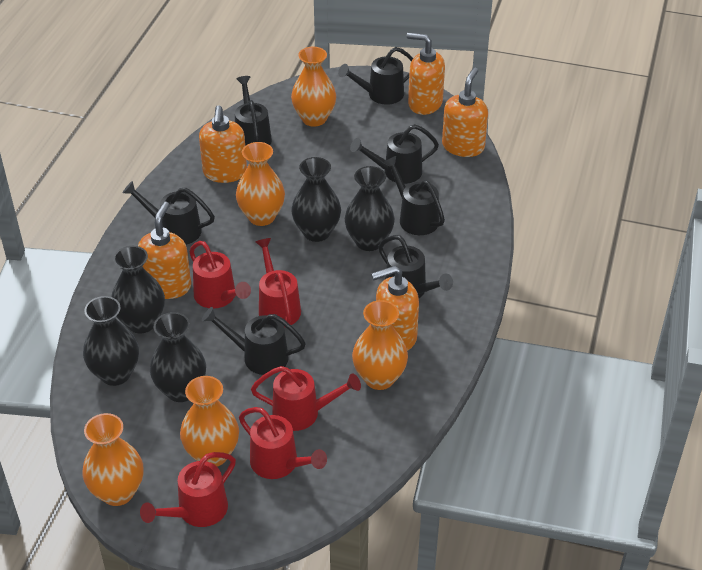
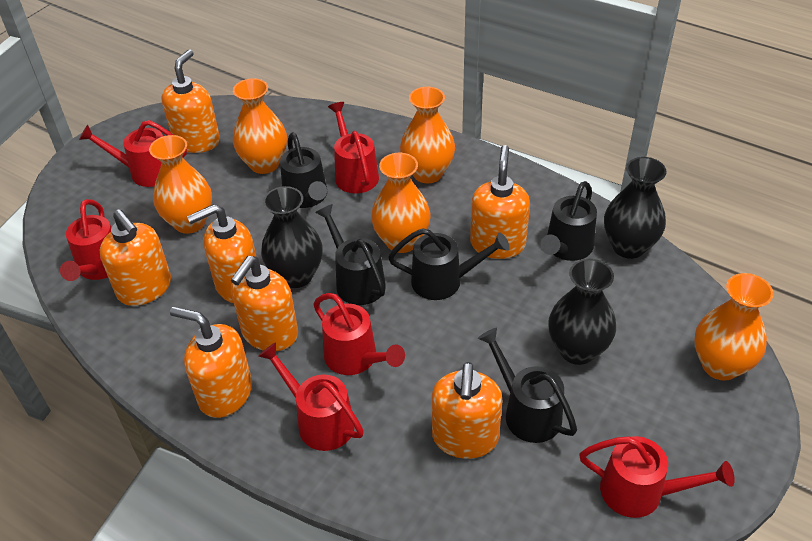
black vase: [83,296,139,386] [112,246,165,333] [150,312,206,402] [291,157,341,242] [345,166,395,251] = 5 -> [261,186,323,288] [548,259,616,365] [604,157,667,259] = 3
black watering can: [123,181,215,245] [202,307,306,375] [235,76,272,146] [338,47,413,105] [350,124,439,184] [378,235,453,298] [383,156,445,235] = 7 -> [280,132,327,208] [315,204,386,305] [388,228,510,300] [478,328,577,443] [540,181,597,261] = 5
orange soap dispenser: [138,202,191,299] [199,105,247,183] [371,266,419,351] [407,33,445,115] [442,68,488,157] = 5 -> [100,209,171,306] [161,49,220,153] [170,307,252,418] [187,204,256,303] [231,256,298,351] [432,362,503,459] [470,145,530,259] = 7
red watering can: [140,452,236,527] [189,241,251,309] [239,407,327,479] [251,366,361,431] [255,238,301,327] = 5 -> [60,199,112,281] [79,120,187,187] [258,342,364,451] [313,293,405,375] [328,102,379,193] [579,436,735,518] = 6

